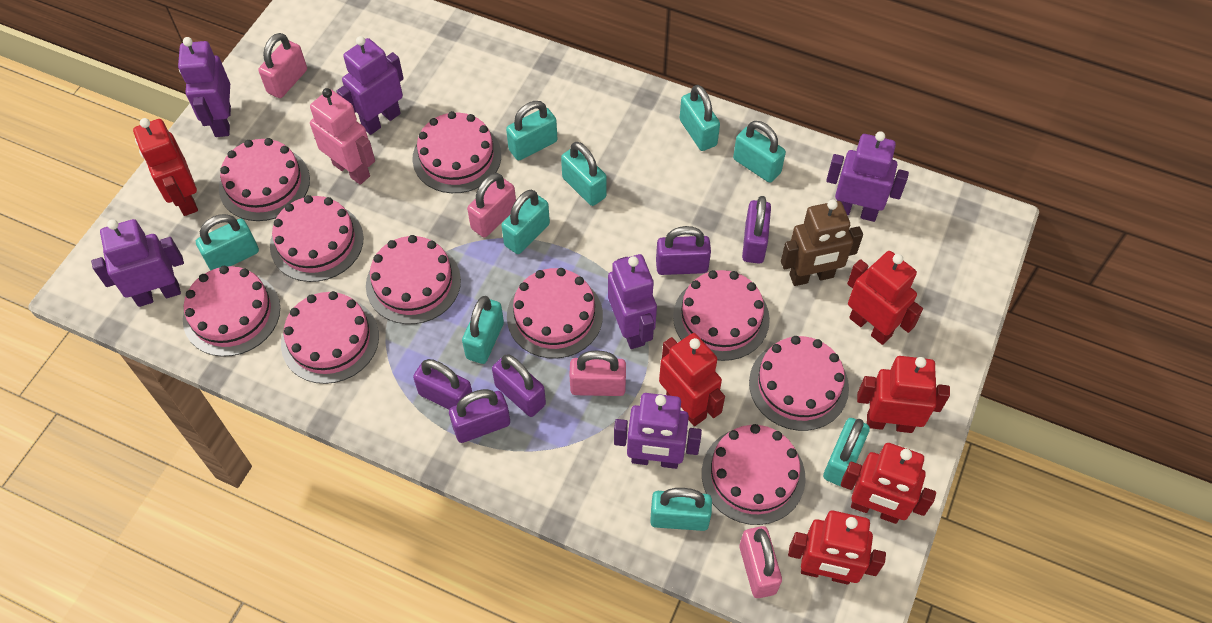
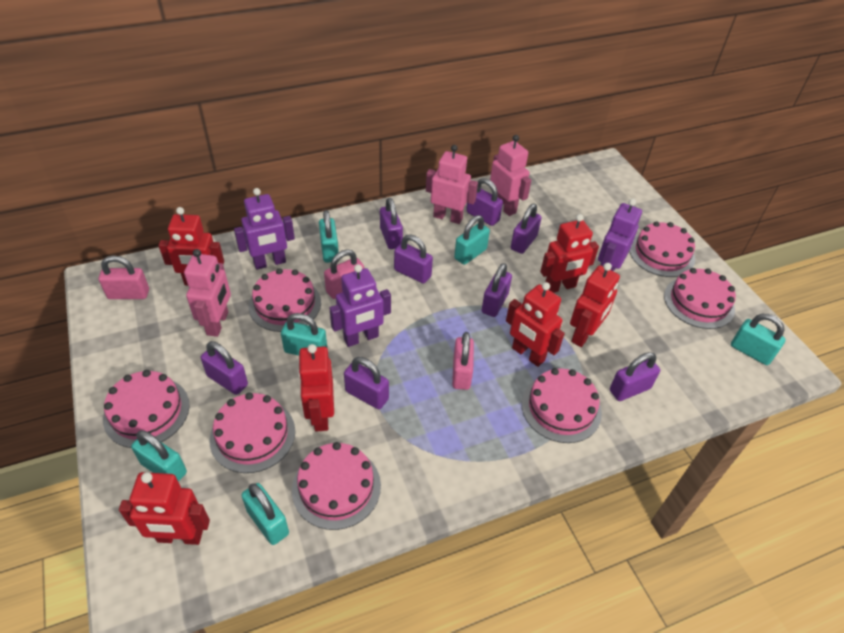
brown robot: [781,200,863,286] = 1 -> none = 0
pink cake: [183,266,280,357] [219,138,310,221] [270,195,364,282] [281,291,379,384] [366,235,461,324] [412,111,501,193] [507,268,603,358] [673,270,770,361] [702,424,806,525] [749,336,849,431] = 10 -> [103,370,190,448] [209,392,295,473] [249,268,321,332] [292,442,381,530] [522,368,602,443] [629,221,695,277] [664,268,736,329] = 7
pink padlock: [258,33,307,98] [467,173,516,237] [569,350,626,396] [740,526,782,598] = 4 -> [99,256,149,299] [324,249,364,299] [452,332,474,390] = 3
pink robot: [310,88,375,185] = 1 -> [184,249,231,337] [426,145,478,224] [490,135,531,216] = 3
purple padlock: [413,359,472,409] [449,389,510,443] [492,354,546,417] [656,226,711,275] [742,196,771,264] = 5 -> [201,341,248,395] [344,357,389,409] [380,198,403,249] [394,234,433,283] [466,178,503,226] [482,263,512,317] [511,204,542,254] [610,352,660,401] = 8
purple robot: [91,219,184,307] [178,37,231,137] [336,36,404,135] [608,254,657,349] [614,393,702,469] [826,131,909,222] = 6 -> [234,188,295,270] [329,264,391,347] [598,199,642,271] = 3
turquoise padlock: [196,214,259,271] [462,296,504,364] [501,190,550,254] [506,101,557,160] [561,142,607,206] [650,488,712,531] [680,85,720,151] [733,121,786,183] [823,418,870,486] = 9 -> [131,430,187,482] [241,483,289,545] [281,313,327,356] [319,210,339,263] [454,215,490,265] [731,314,786,365] = 6

